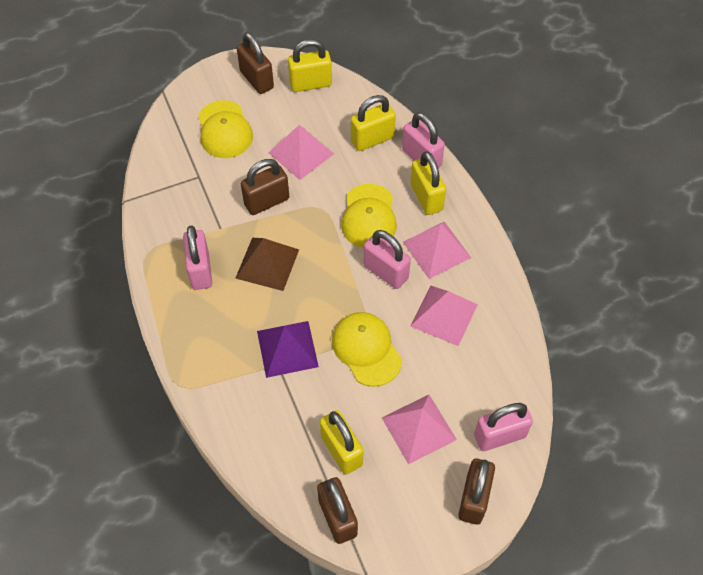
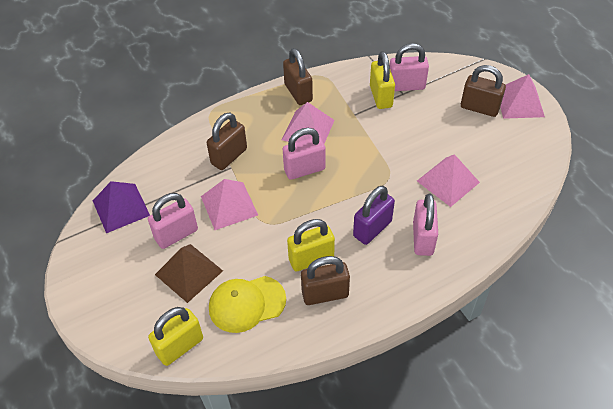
purple padlock: none = 0 -> [353,186,395,245] = 1
yellow cap: [198,100,253,158] [332,312,402,387] [341,184,397,248] = 3 -> [209,276,286,333] = 1
yellow padlock: [288,39,332,92] [320,410,363,475] [351,95,396,151] [410,151,446,215] = 4 -> [148,307,203,366] [287,219,335,271] [370,51,395,109] = 3

